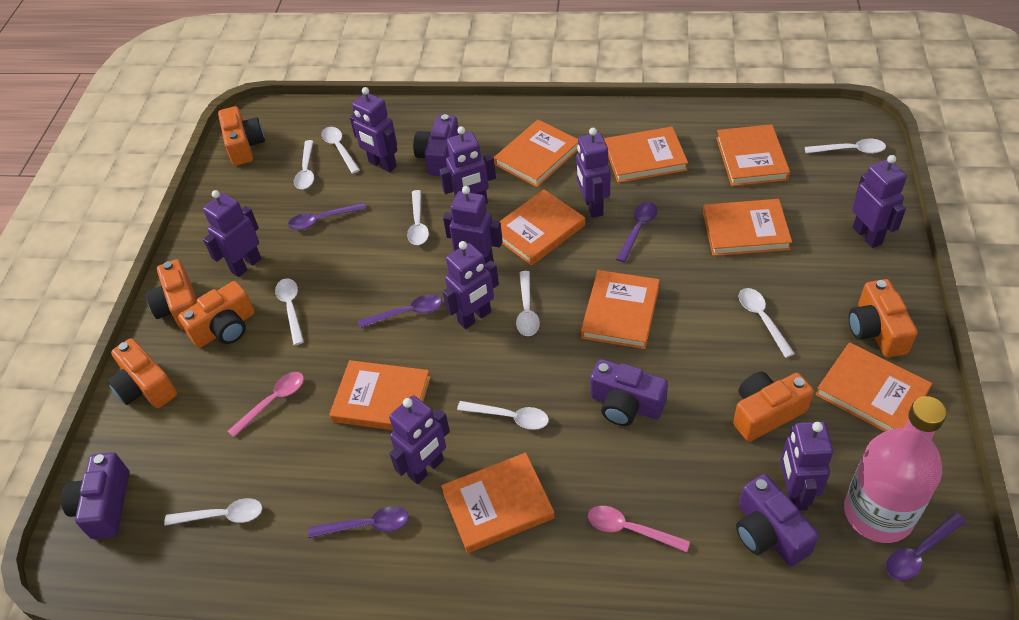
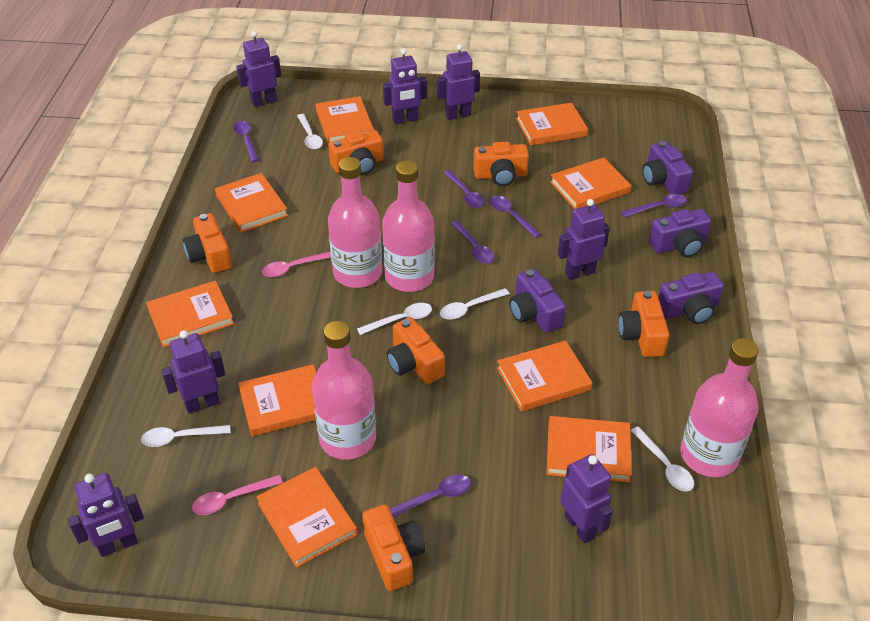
pink bottle: [844,396,947,543] = 1 -> [312,321,376,460] [328,157,382,288] [382,161,435,292] [680,338,759,477] = 4
purple robot: [203,190,261,277] [350,87,398,172] [389,395,450,484] [439,126,496,204] [443,186,503,264] [443,241,499,329] [576,128,611,218] [780,421,834,511] [852,155,907,248] = 9 -> [68,473,144,557] [161,330,225,414] [236,31,281,107] [383,48,427,125] [437,44,480,120] [558,199,610,280] [560,454,613,543] = 7
purple spoon: [288,203,366,230] [308,506,409,538] [358,294,442,328] [616,202,658,262] [886,512,966,581] = 5 -> [233,121,259,162] [390,474,471,518] [443,170,485,208] [451,220,494,264] [489,196,541,238] [620,194,687,217] = 6
white spoon: [164,498,262,526] [275,278,304,345] [294,140,314,189] [321,127,360,174] [407,190,429,245] [457,401,549,430] [516,271,540,336] [739,288,795,358] [805,138,886,154] = 9 -> [141,425,231,447] [297,114,323,150] [357,303,432,335] [440,288,510,320] [631,426,694,491] = 5

